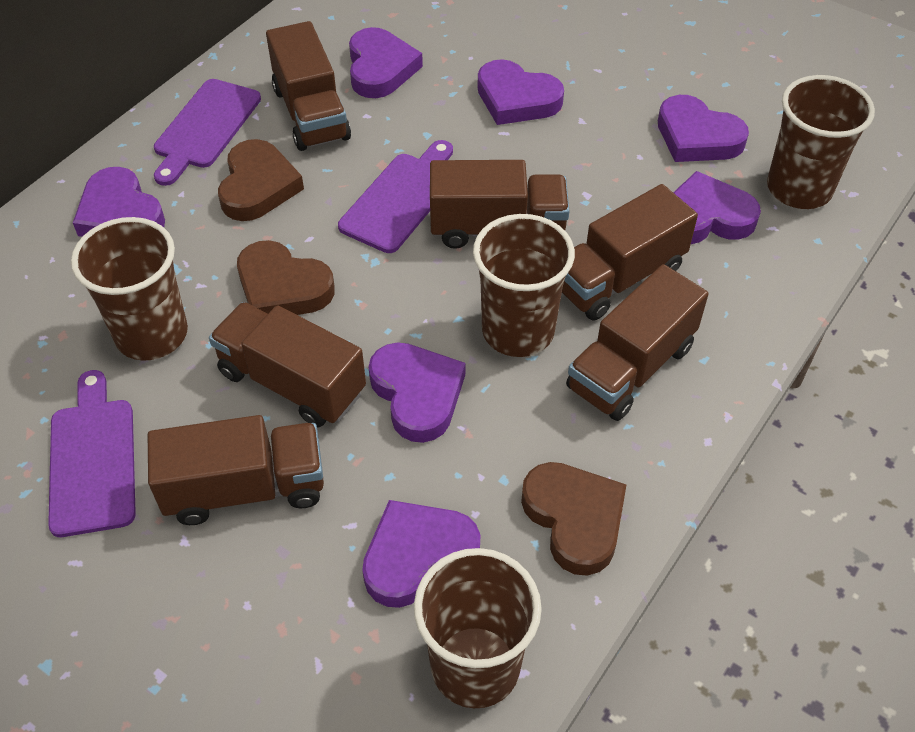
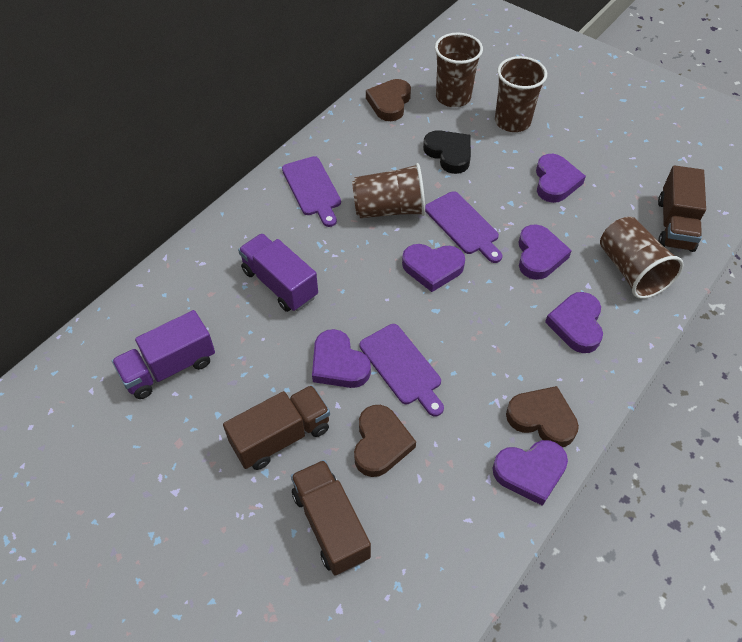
black heart: none = 0 -> [423,130,471,174] = 1
brown truck: [148,415,324,525] [209,302,366,427] [266,21,351,151] [430,160,569,249] [562,184,698,320] [566,264,708,421] = 6 -> [223,385,330,470] [291,460,371,575] [658,165,706,252] = 3
purple heart: [73,167,165,237] [349,27,423,98] [362,500,480,608] [369,342,465,443] [478,59,564,125] [658,95,749,162] [673,171,761,244] = 7 -> [312,329,371,388] [402,244,465,292] [493,440,568,506] [518,224,572,280] [536,154,586,203] [545,292,603,353] = 6
purple truck: none = 0 -> [112,310,215,399] [238,233,318,312] = 2

